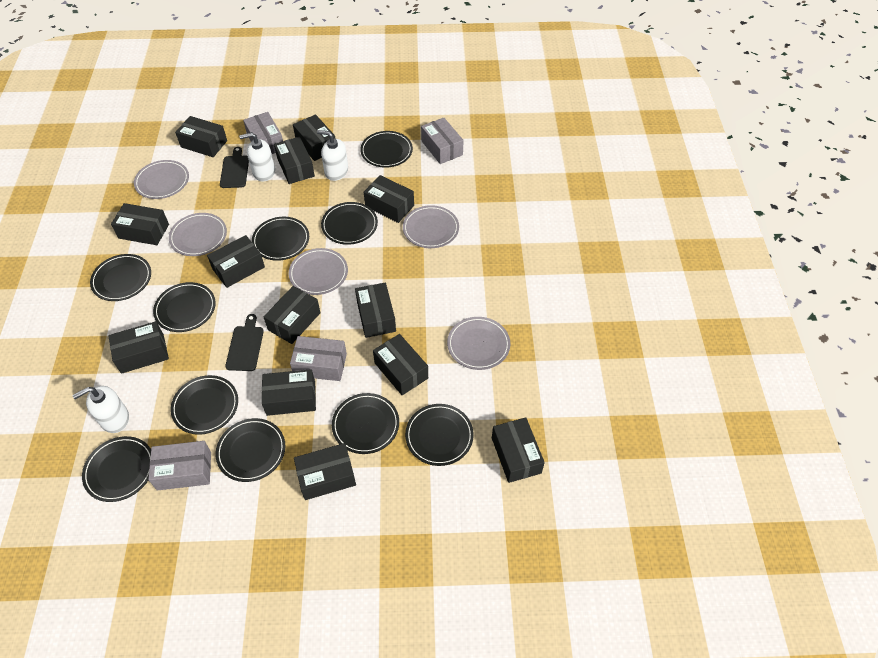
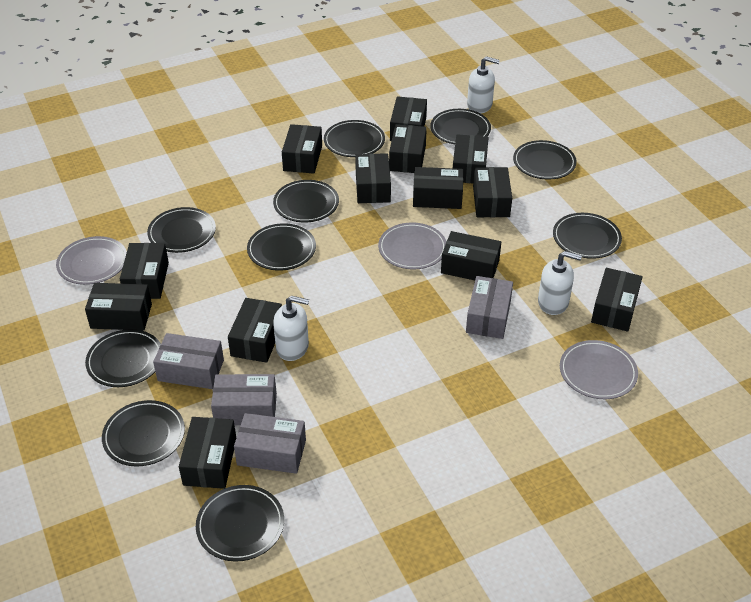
black cutting board: [220,147,249,188] [225,314,264,371] = 2 -> none = 0
grey plate: [134,160,189,199] [169,213,227,256] [289,248,348,295] [403,205,459,248] [447,317,510,370] = 5 -> [56,236,127,285] [378,223,446,269] [560,340,638,399] = 3

